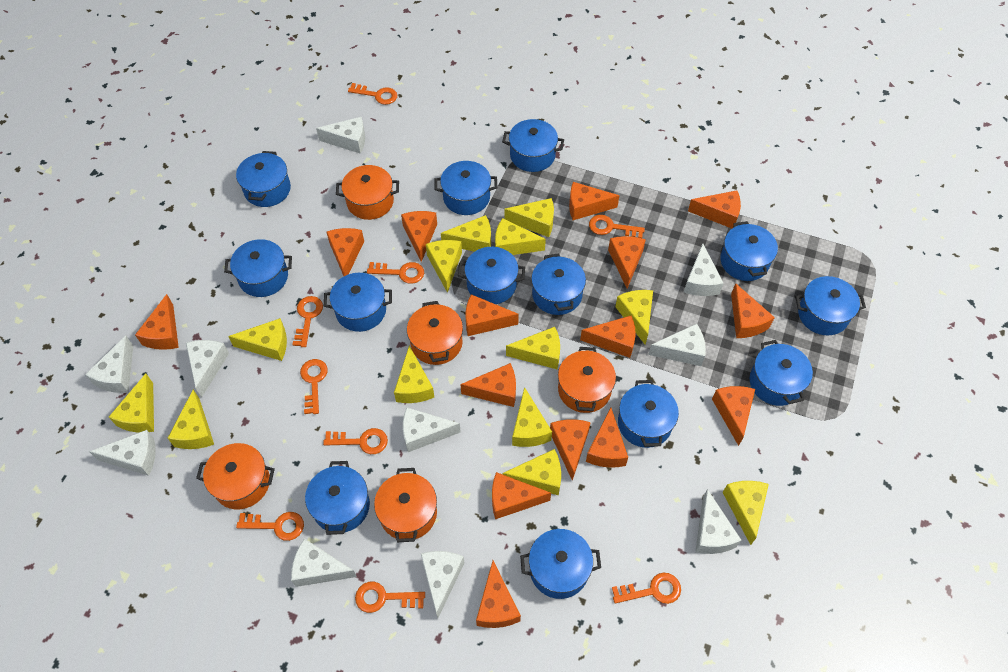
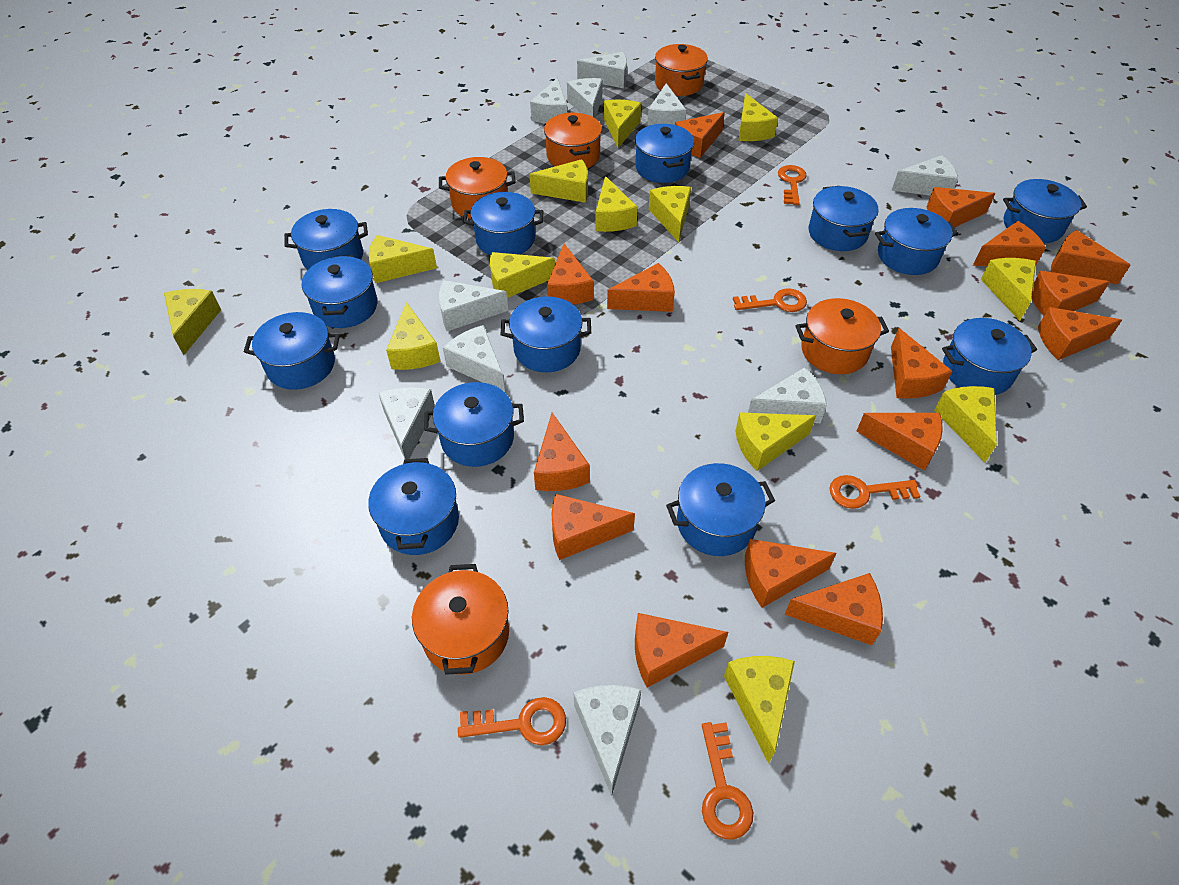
orange key: [236,512,304,541] [292,296,323,347] [300,359,328,414] [323,428,388,454] [348,83,397,105] [355,582,425,613] [367,262,424,284] [589,215,645,238] [612,573,681,604] = 9 -> [458,697,566,745] [702,722,753,840] [733,288,807,312] [778,165,806,205] [829,475,920,509] = 5

